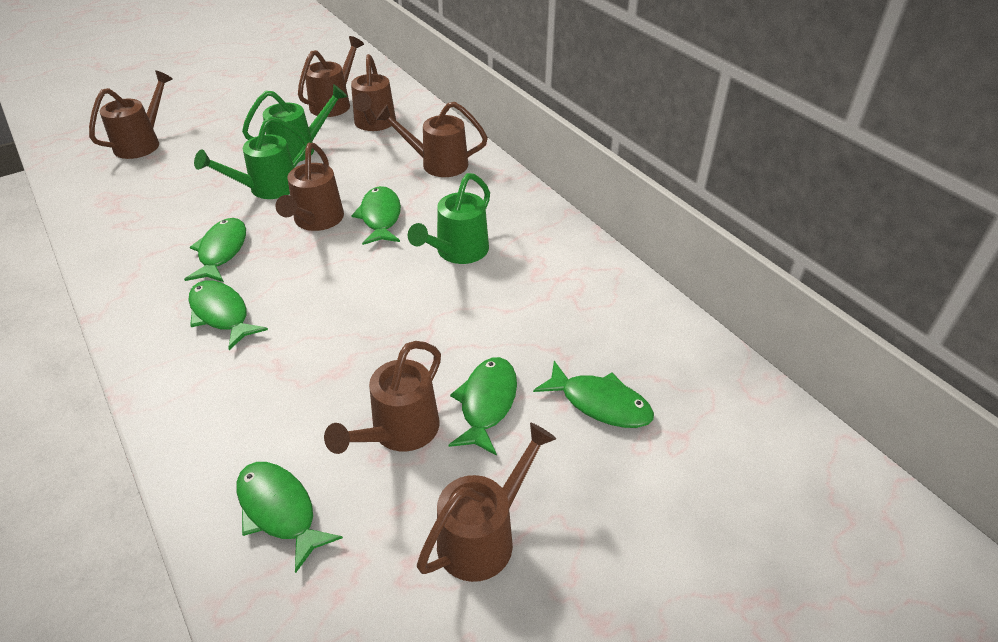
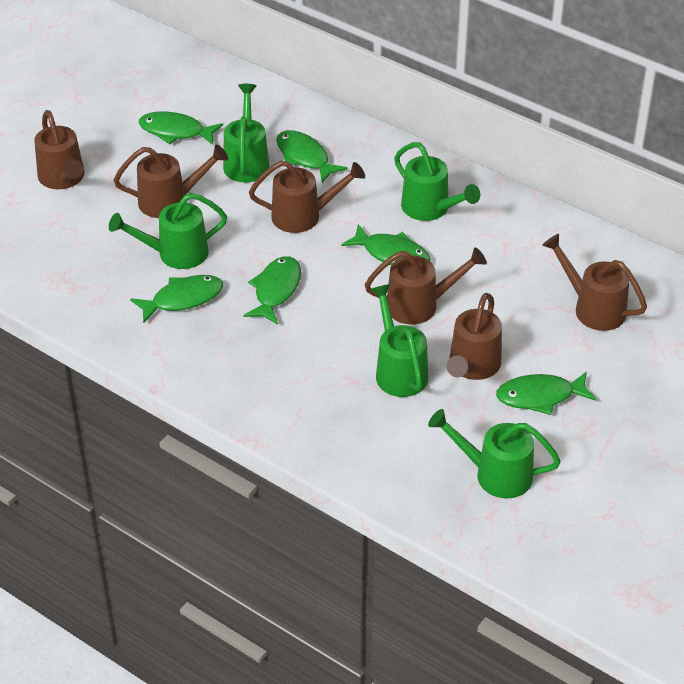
brown watering can: [89,70,173,159] [275,143,344,231] [298,36,364,117] [324,341,441,454] [351,54,396,131] [376,102,488,177] [417,423,556,582] = 7 -> [34,110,84,189] [114,145,228,218] [249,161,365,233] [365,247,487,325] [446,293,502,380] [542,234,647,331] = 6
green watering can: [194,117,308,199] [242,84,348,162] [408,173,490,264] = 3 -> [109,193,227,269] [223,84,270,183] [370,284,428,397] [394,142,480,221] [428,409,561,499] = 5

